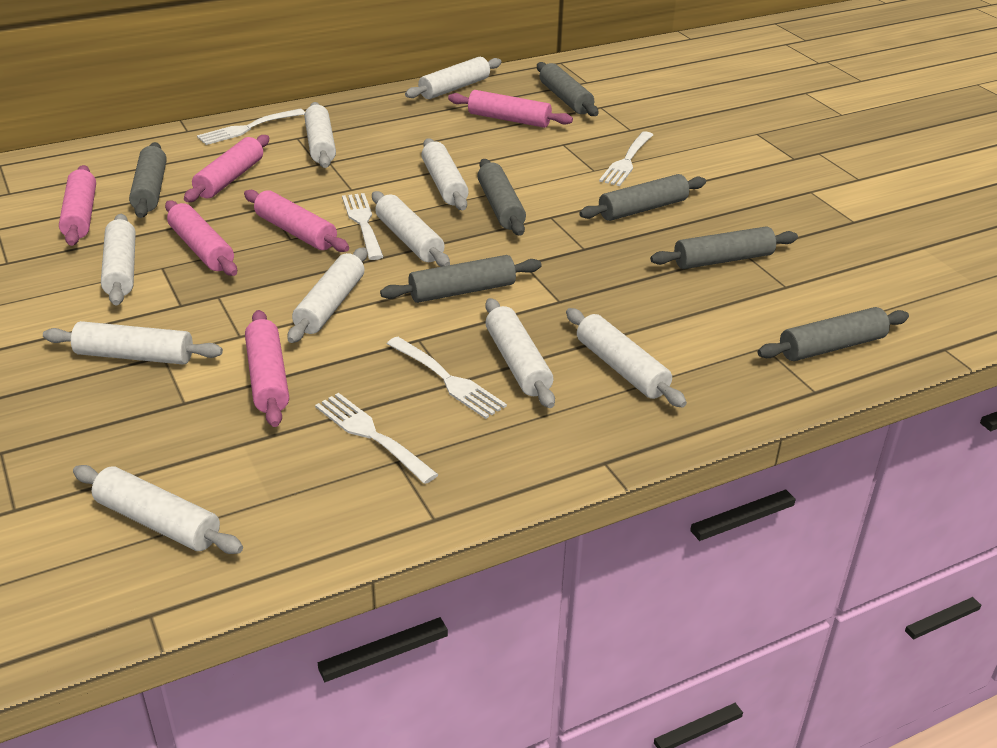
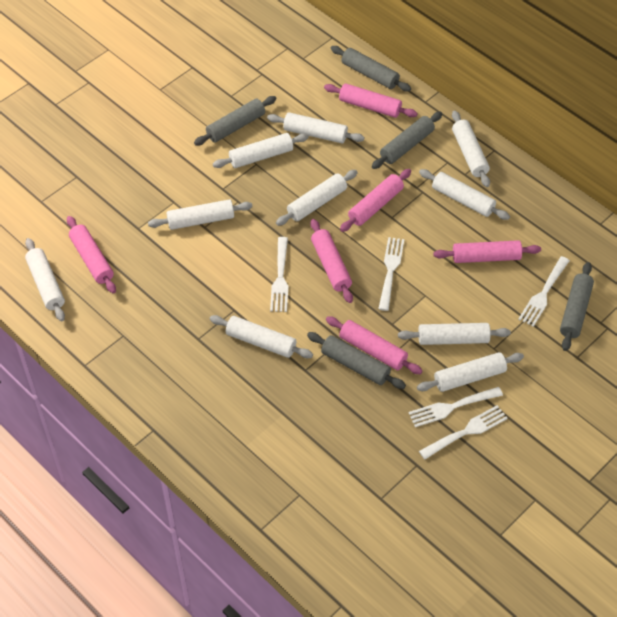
grey rolling pin: [129,142,167,218] [380,255,542,303] [477,159,526,236] [537,62,598,116] [579,174,706,221] [650,226,798,269] [758,307,909,361] = 7 -> [194,96,276,146] [307,332,406,389] [331,46,411,92] [372,112,442,169] [560,262,594,351] = 5

